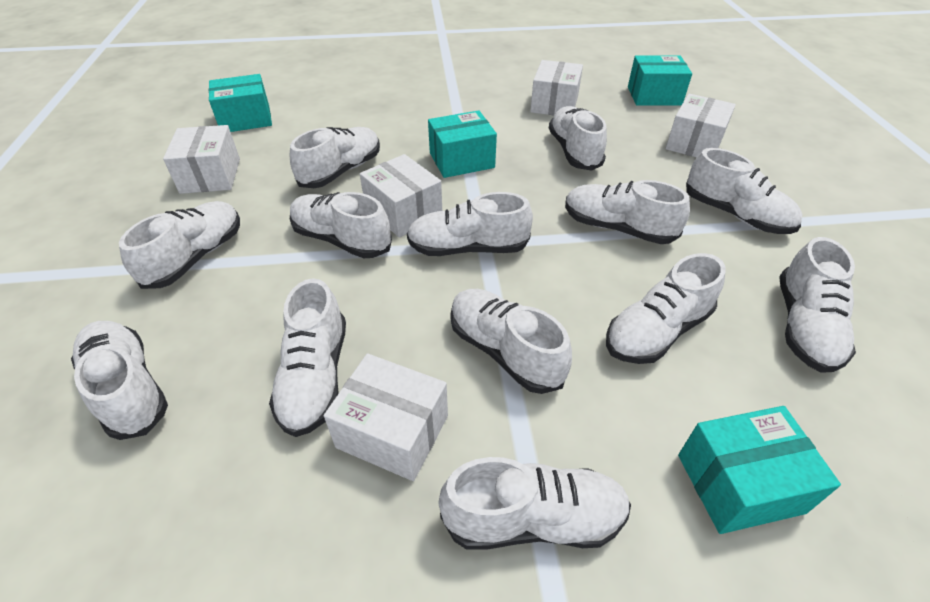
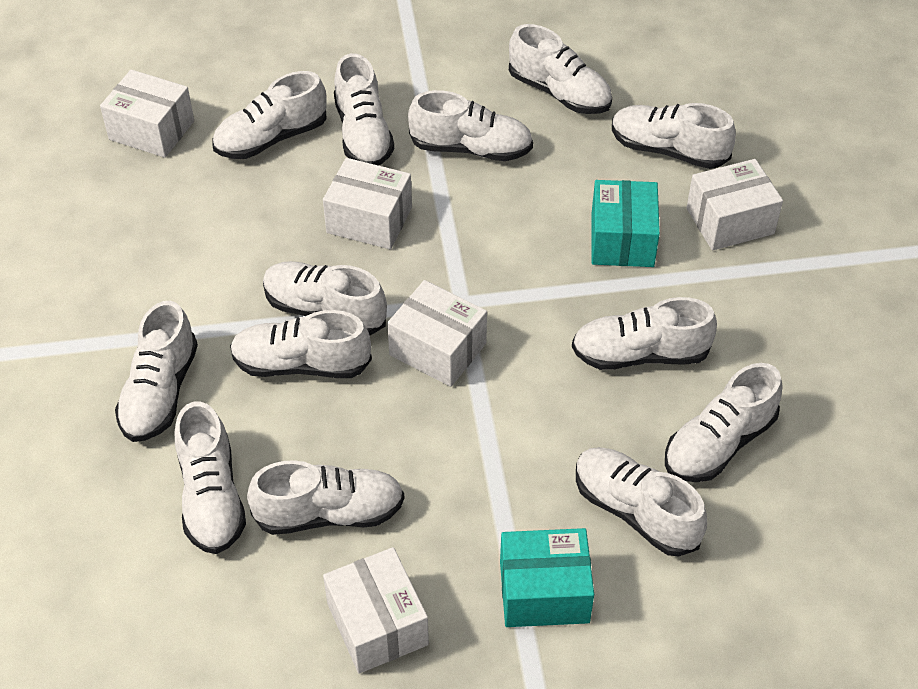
turquoise box: [209,74,272,132] [428,110,497,178] [628,55,692,106] [678,406,841,534] = 4 -> [500,528,594,627] [591,180,660,267] = 2

